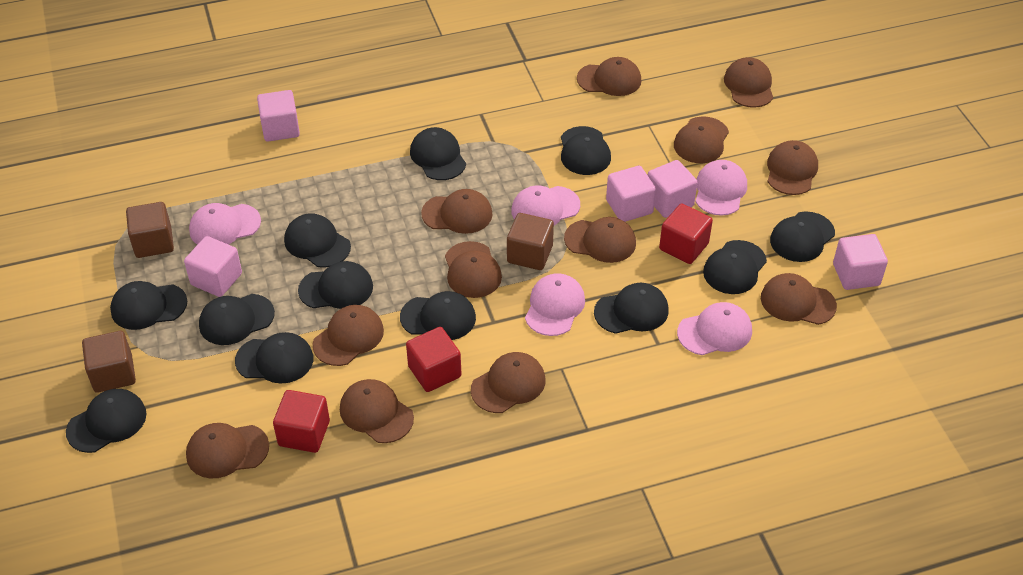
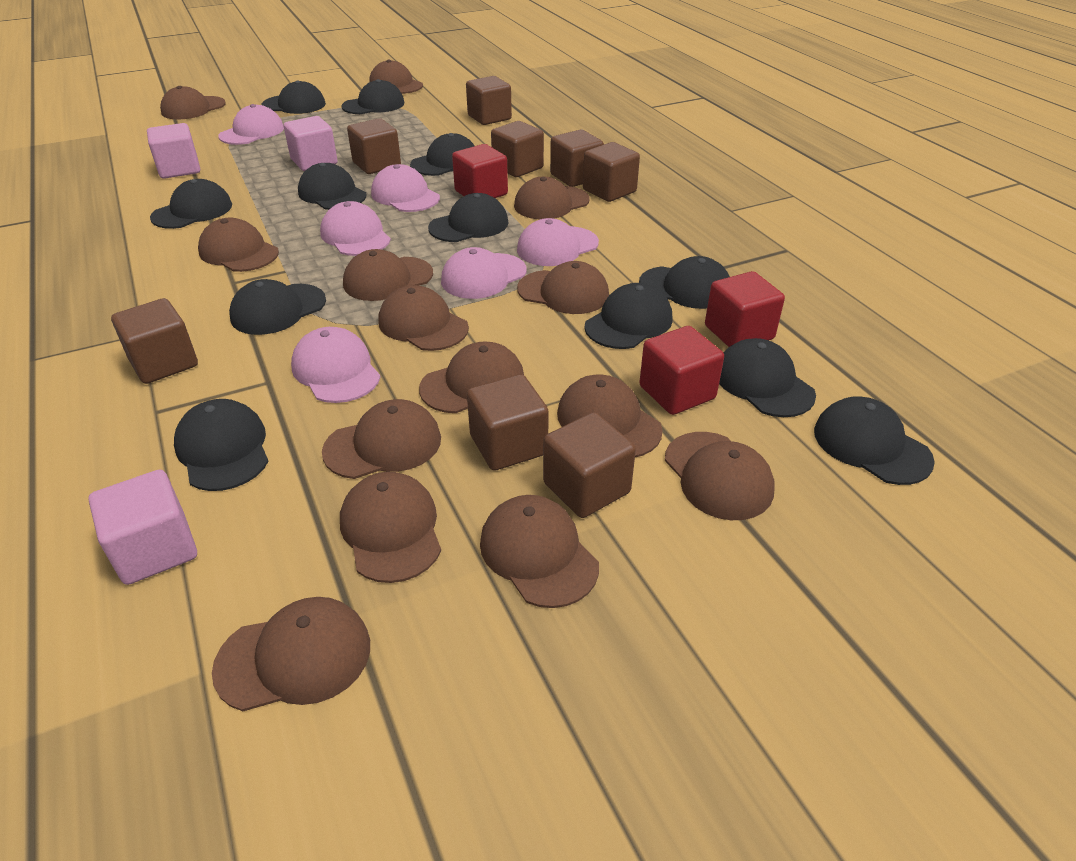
brown cap: [186,423,269,478] [313,305,384,366] [340,379,414,443] [421,189,493,234] [445,241,502,298] [471,352,545,413] [564,217,636,263] [577,57,641,96] [674,117,729,163] [724,57,773,108] [761,273,837,325] [767,140,818,195] = 12 -> [160,86,226,120] [198,218,279,272] [212,597,370,711] [322,399,441,479] [340,472,441,583] [343,249,433,301] [369,60,423,94] [378,285,469,351] [419,341,524,413] [480,495,599,608] [514,177,590,219] [517,261,609,314] [557,374,663,457] [665,432,775,520] = 14
brown cube: [82,331,136,393] [126,202,174,258] [507,213,554,270] = 3 -> [111,298,198,384] [347,118,401,174] [466,76,512,125] [467,374,549,471] [491,121,544,177] [543,412,636,518] [550,130,604,187] [583,142,640,202] = 8
pink cap: [189,203,261,245] [511,185,580,226] [525,273,585,336] [677,302,752,355] [695,160,747,216] = 5 -> [218,104,284,145] [291,327,380,403] [320,201,391,256] [371,164,440,212] [441,247,527,299] [517,218,599,266] = 6
pink cube: [184,236,242,297] [257,90,300,142] [606,166,656,222] [648,160,698,218] [833,234,888,290] = 5 -> [88,470,197,585] [147,123,200,179] [284,116,338,171] = 3

